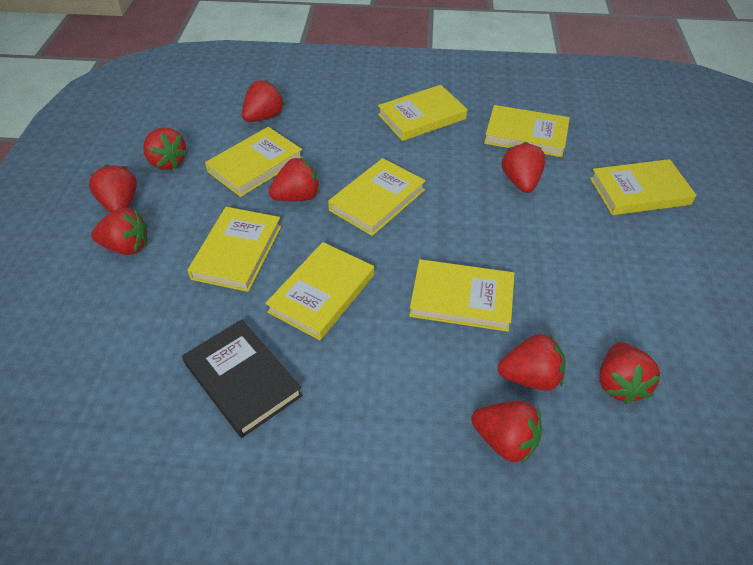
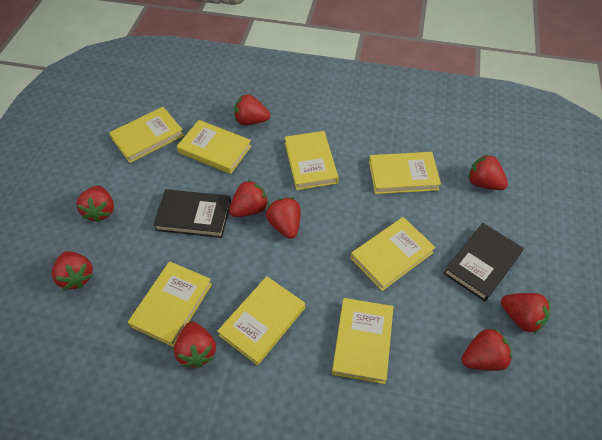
black book: [182,320,303,438] = 1 -> [153,189,231,238] [443,223,524,302] = 2

